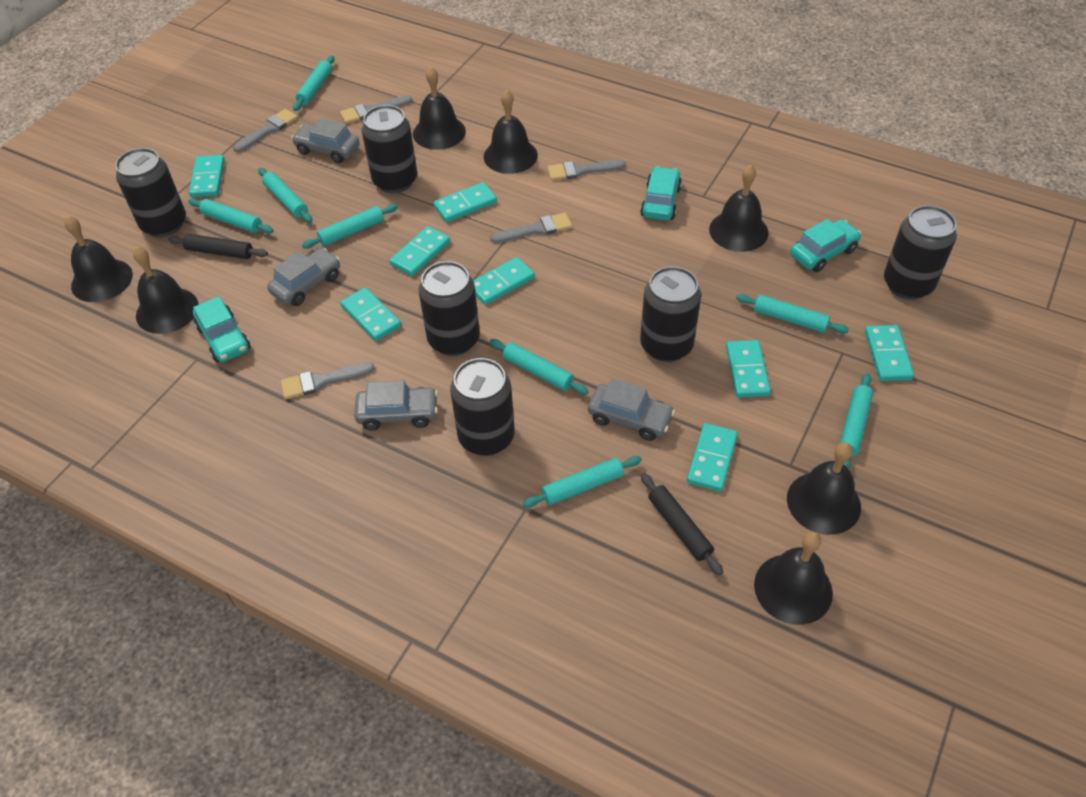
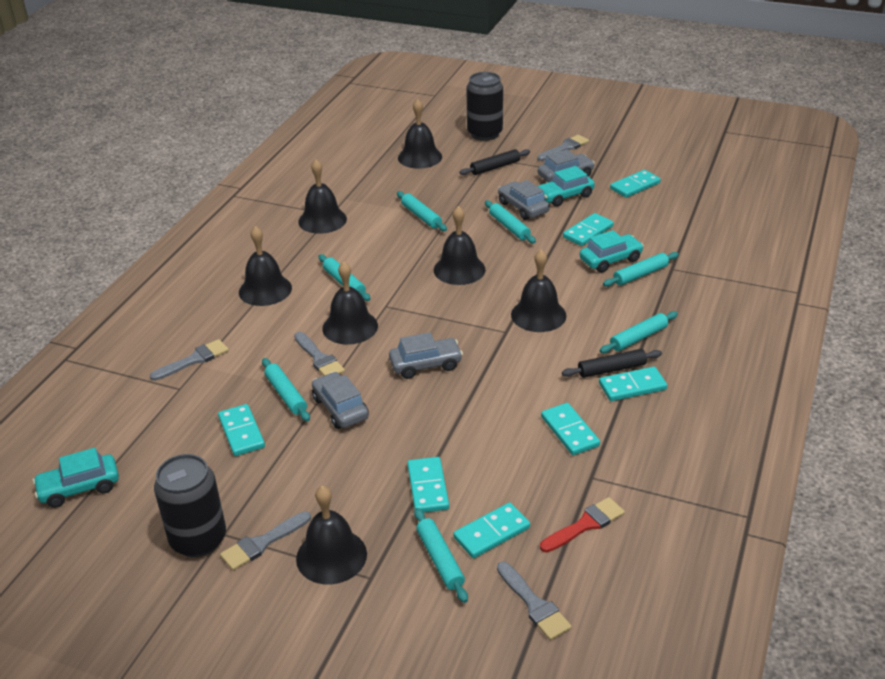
black can: [115,148,186,237] [362,105,417,193] [419,261,480,356] [450,358,515,456] [640,266,701,362] [884,205,957,300] = 6 -> [154,454,226,557] [467,72,503,141] = 2
red brush: none = 0 -> [540,497,625,553] = 1
turquoise domino: [189,155,225,197] [340,287,401,341] [389,226,450,276] [433,182,497,222] [473,257,535,305] [687,423,738,491] [726,340,771,397] [865,325,914,381] = 8 -> [218,404,265,456] [407,457,449,512] [453,503,530,558] [541,403,600,455] [563,213,614,246] [599,367,667,401] [610,170,661,198] = 7
turquoise rolling pin: [188,198,274,233] [258,168,312,223] [293,55,335,111] [302,204,398,249] [489,339,589,395] [523,456,642,508] [736,294,849,334] [840,373,873,468] = 8 -> [262,358,310,421] [319,254,371,301] [397,191,447,231] [414,508,468,603] [485,201,536,244] [600,311,678,353] [603,252,679,287] = 7

